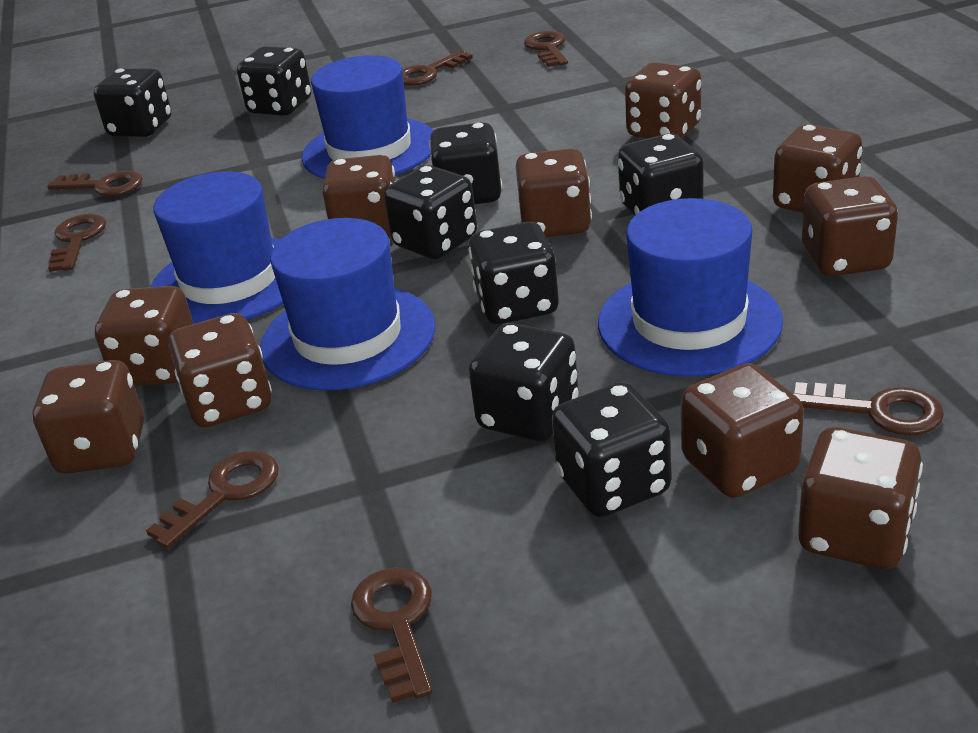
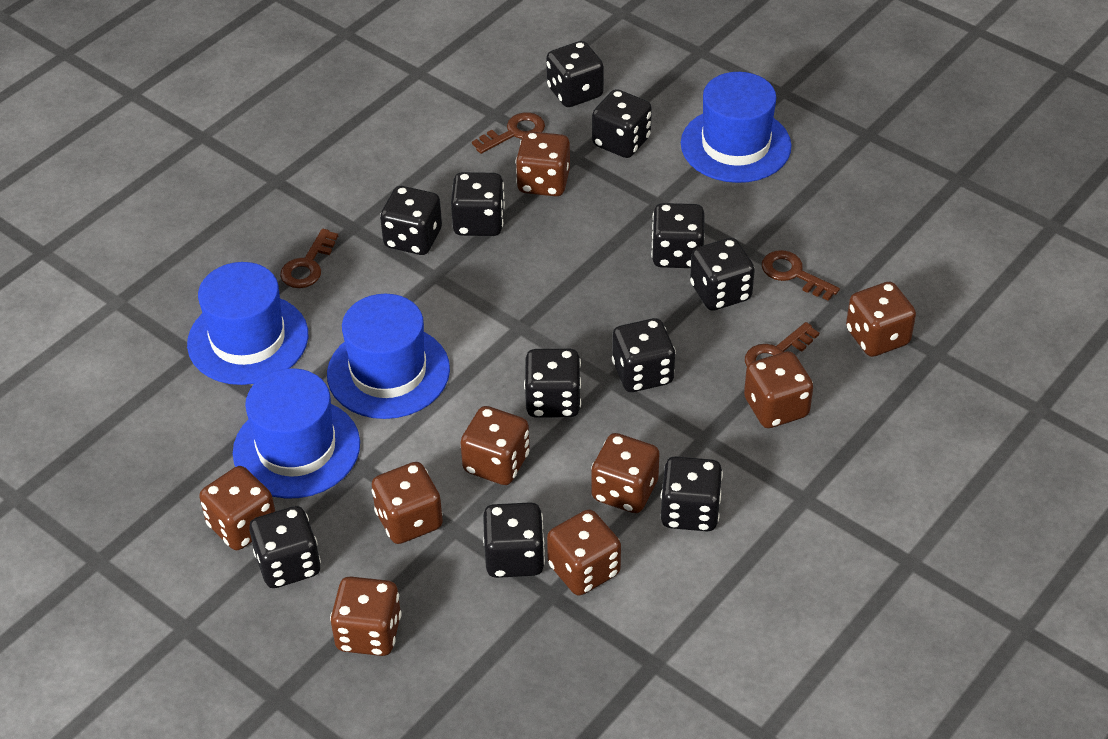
black dice: [94,69,172,137] [237,46,312,116] [384,165,477,259] [429,122,502,204] [468,222,559,324] [469,323,579,441] [552,382,671,517] [618,133,703,216] = 8 -> [249,506,321,588] [380,186,442,255] [451,172,505,236] [483,502,545,578] [524,349,581,418] [546,41,604,107] [592,89,652,158] [612,318,676,392] [651,203,705,268] [661,456,723,531] [690,238,755,311] = 11
brown dice: [32,360,144,474] [95,286,194,386] [168,313,272,427] [322,155,396,237] [516,148,592,237] [625,62,701,139] [681,363,804,498] [773,124,862,213] [798,427,923,569] [802,176,898,276] = 10 -> [199,466,275,550] [330,576,401,656] [372,462,443,544] [461,406,529,485] [515,131,570,196] [547,509,621,596] [591,433,660,513] [744,351,813,428] [846,281,916,357] = 9
brown key: [47,171,143,196] [48,214,106,272] [146,451,279,549] [351,567,433,703] [402,50,473,86] [524,31,568,67] [792,382,944,435] = 7 -> [280,229,338,288] [472,112,545,154] [745,322,819,366] [762,250,840,301] = 4

